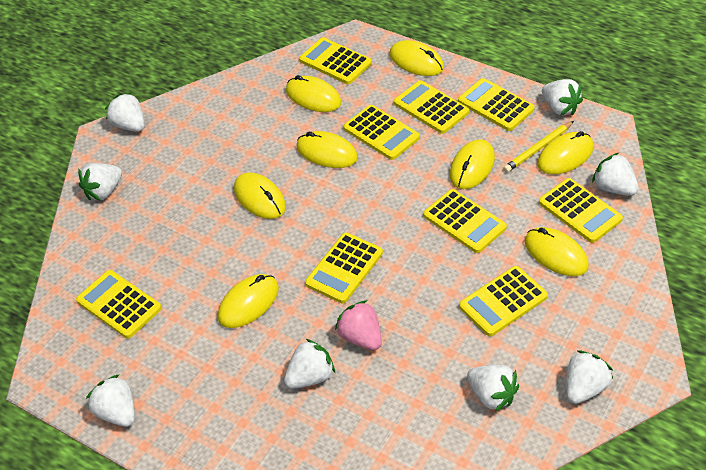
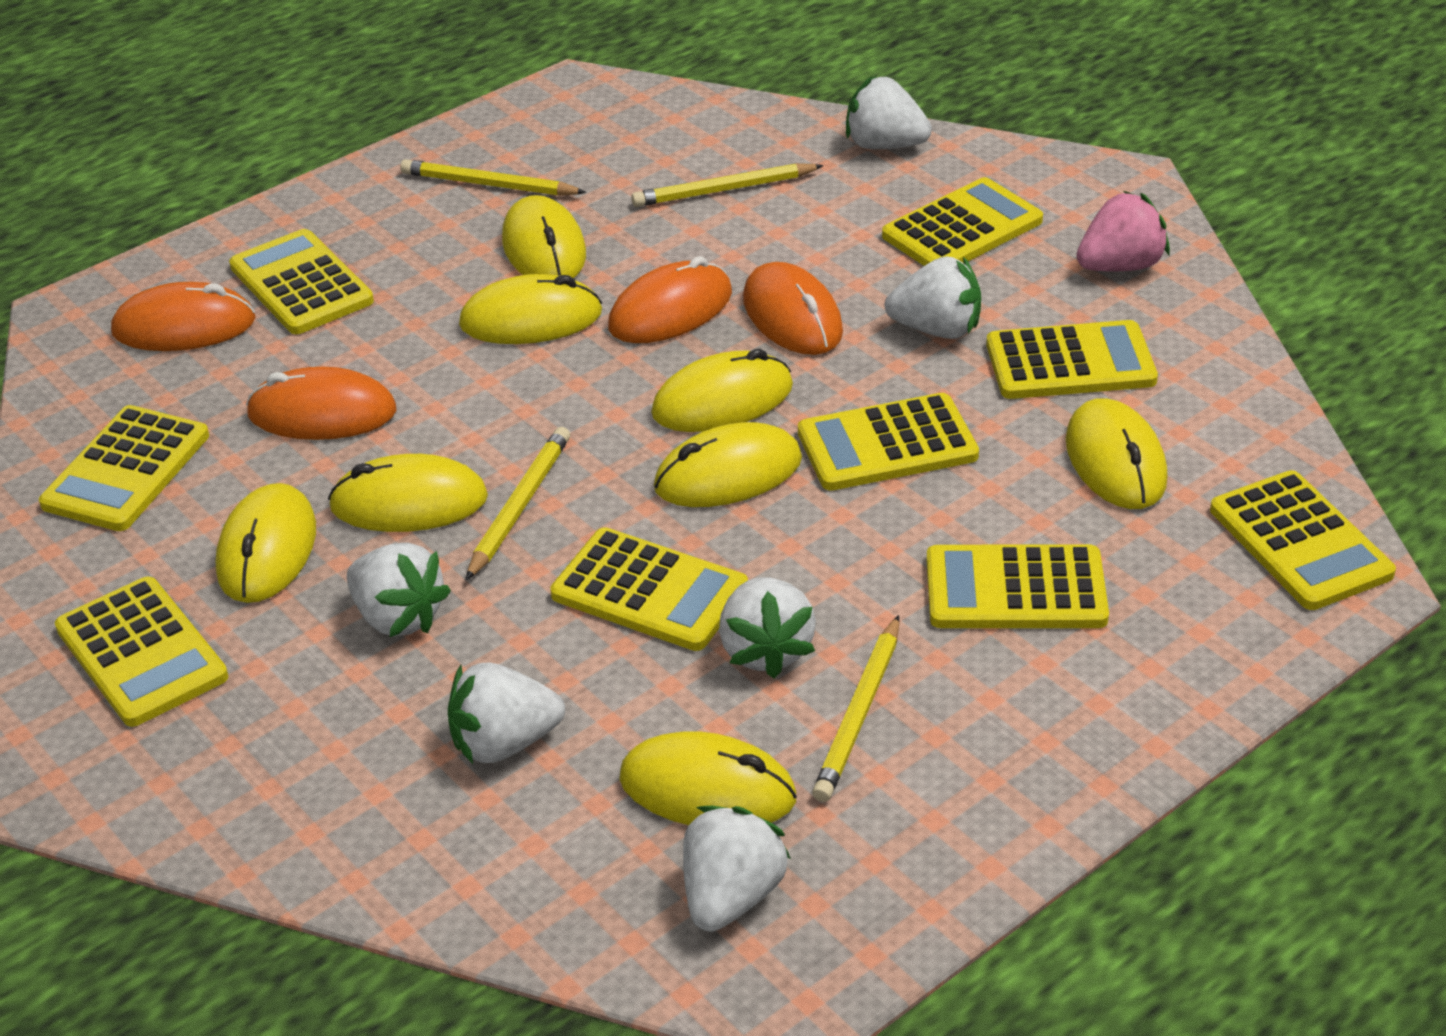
orange mouse: none = 0 -> [111,282,256,351] [246,367,397,440] [608,256,732,343] [743,262,843,355] = 4
white strawberry: [78,163,122,201] [86,375,135,427] [105,92,145,132] [284,339,335,389] [467,365,519,412] [542,79,583,115] [566,350,613,404] [592,153,639,196] = 8 -> [347,542,451,637] [448,662,565,764] [683,806,791,932] [719,577,816,678] [846,76,932,149] [885,256,981,339] = 6
yellow pencil: [503,121,574,173] = 1 -> [400,159,587,196] [466,427,570,580] [631,163,824,207] [812,615,899,802] = 4

